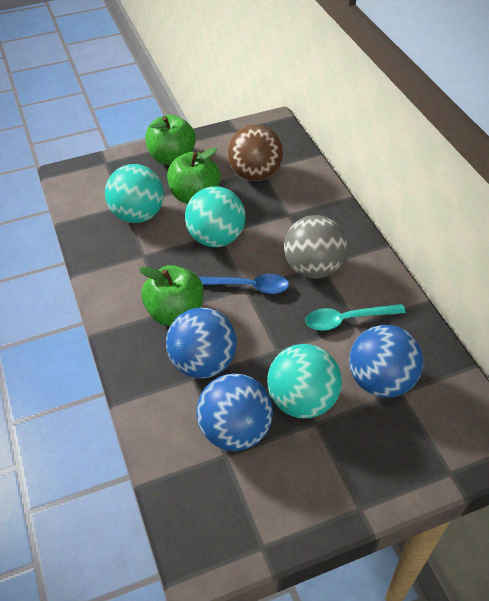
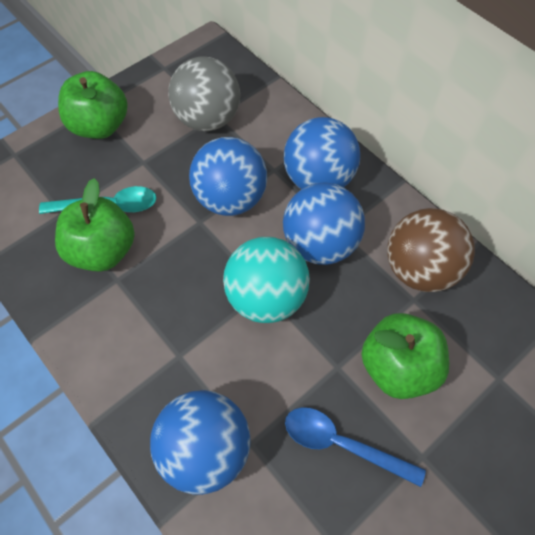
blue ball: [166,307,237,378] [196,373,273,451] [349,325,424,398] = 3 -> [150,390,251,495] [189,137,267,216] [283,182,365,265] [284,117,360,189] = 4
turquoise ball: [105,164,164,223] [185,186,245,247] [267,344,342,418] = 3 -> [223,237,310,323] = 1

